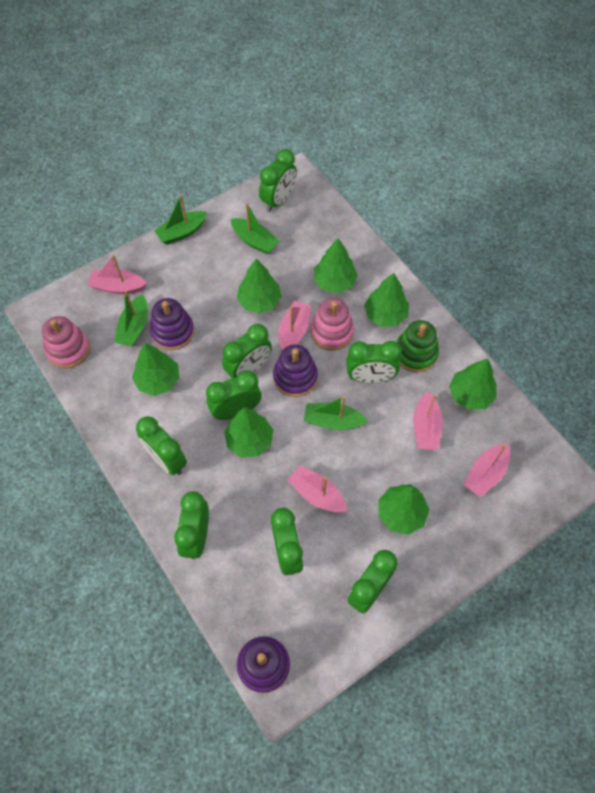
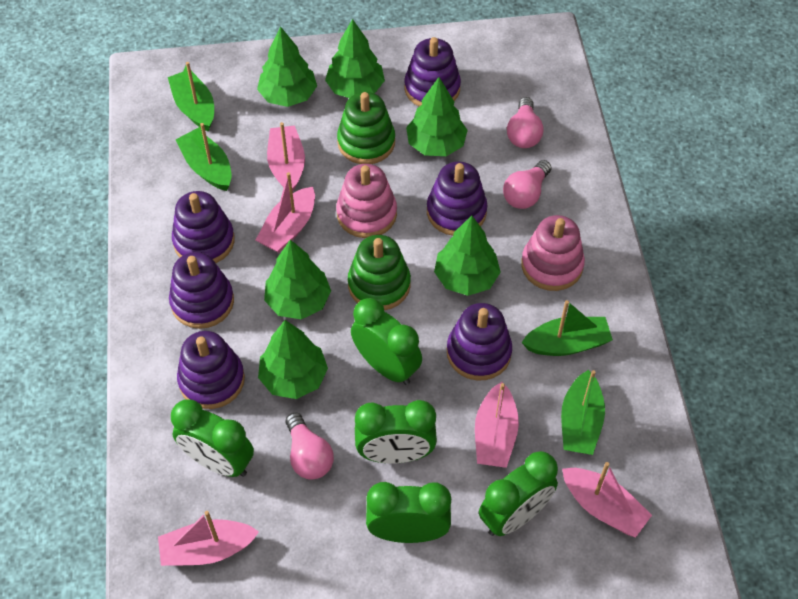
green clock: [136,416,187,475] [174,491,209,559] [206,370,262,420] [222,324,272,378] [259,149,297,212] [271,508,304,575] [346,341,402,383] [347,550,398,614] = 8 -> [171,399,254,477] [351,298,422,385] [355,400,437,464] [366,482,451,543] [479,451,558,536] = 5
green stacking toy: [396,320,439,372] = 1 -> [337,92,395,164] [348,235,411,310] = 2
green tree: [132,343,179,396] [224,407,273,457] [237,259,282,313] [314,238,358,293] [364,273,409,327] [378,484,429,535] [449,358,496,410] = 7 -> [257,26,317,107] [258,320,328,399] [264,240,331,319] [325,19,385,98] [406,77,468,156] [434,215,501,296] = 6
pink light bulb: none = 0 -> [286,413,334,480] [503,160,551,209] [507,97,543,148] = 3
purple stacking toy: [150,298,194,350] [237,636,290,693] [273,345,318,397] = 3 -> [169,252,234,329] [172,191,235,263] [177,331,245,409] [404,37,461,106] [427,162,487,236] [447,303,512,380] = 6

